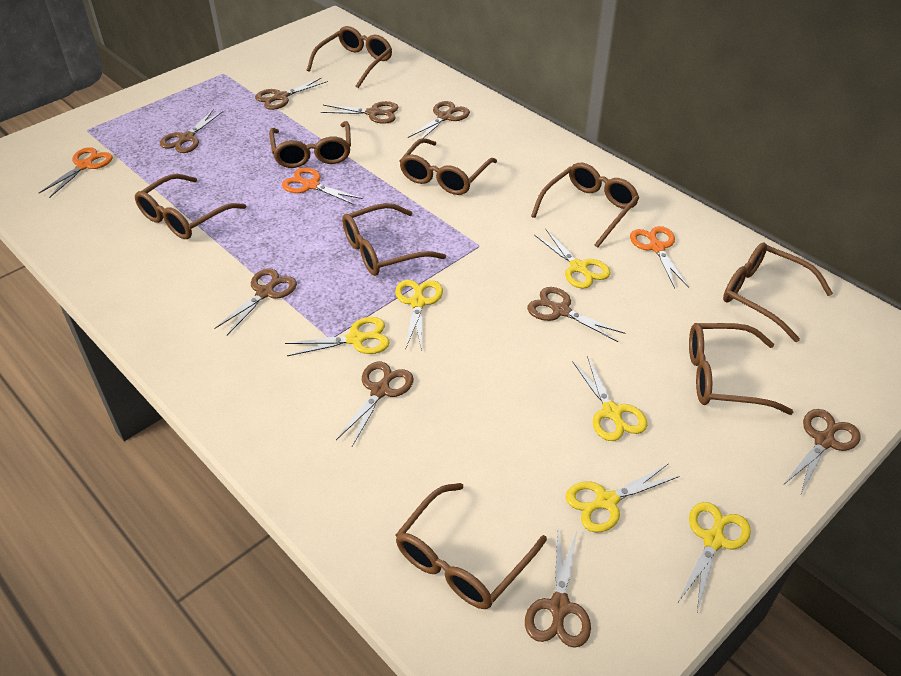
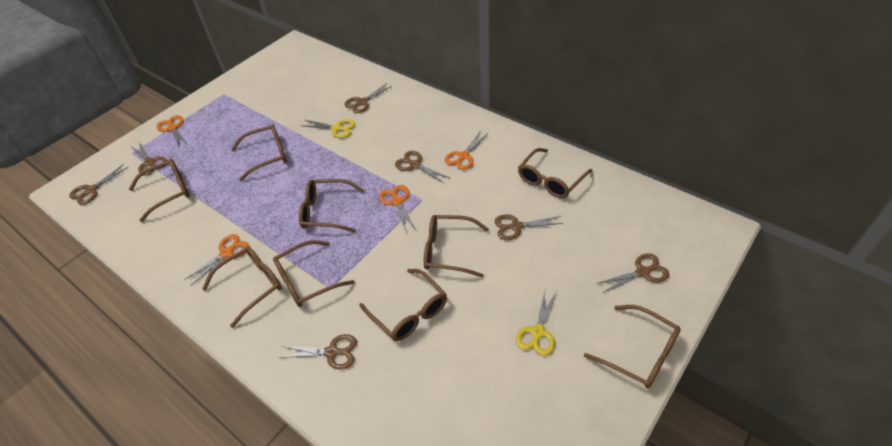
brown scissors: [160,109,223,153] [214,268,297,335] [255,77,328,110] [321,101,398,124] [336,362,414,446] [408,101,470,139] [525,531,591,648] [527,287,625,342] [784,409,860,494] = 9 -> [69,164,128,205] [132,141,167,176] [278,334,357,370] [344,83,392,113] [395,151,449,183] [494,214,563,240] [597,253,670,293] = 7
orange scissors: [39,147,113,198] [282,167,363,205] [630,226,689,288] = 3 -> [156,115,188,147] [184,234,249,286] [379,185,416,231] [445,132,488,170] = 4
yellow scissors: [285,317,390,356] [395,280,443,351] [534,229,610,289] [566,463,680,533] [572,356,647,441] [678,502,751,613] = 6 -> [304,119,355,138] [516,291,556,356] = 2

